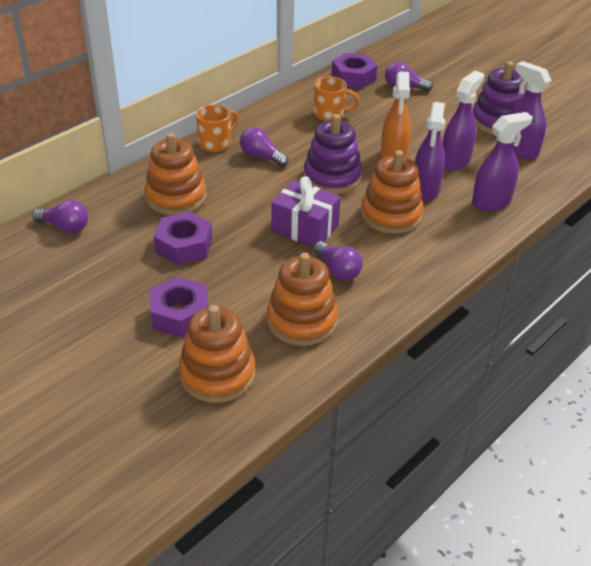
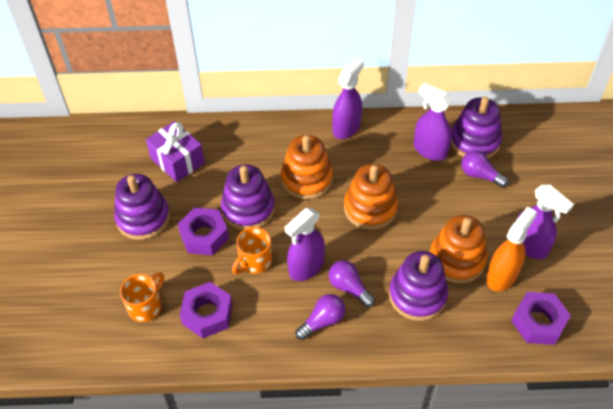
orange stacking toy: [145,133,206,215] [179,305,255,403] [267,252,338,346] [361,150,424,234] = 4 -> [281,135,333,200] [344,164,398,230] [430,215,487,283] = 3
purple light bulb: [32,200,88,233] [240,127,289,167] [313,241,363,281] [385,62,433,91] = 4 -> [295,294,345,340] [328,260,375,307] [461,151,509,188] = 3
purple stacking toy: [304,114,362,194] [473,61,526,135] = 2 -> [114,174,170,240] [221,164,275,230] [389,251,448,321] [451,97,502,159] = 4

